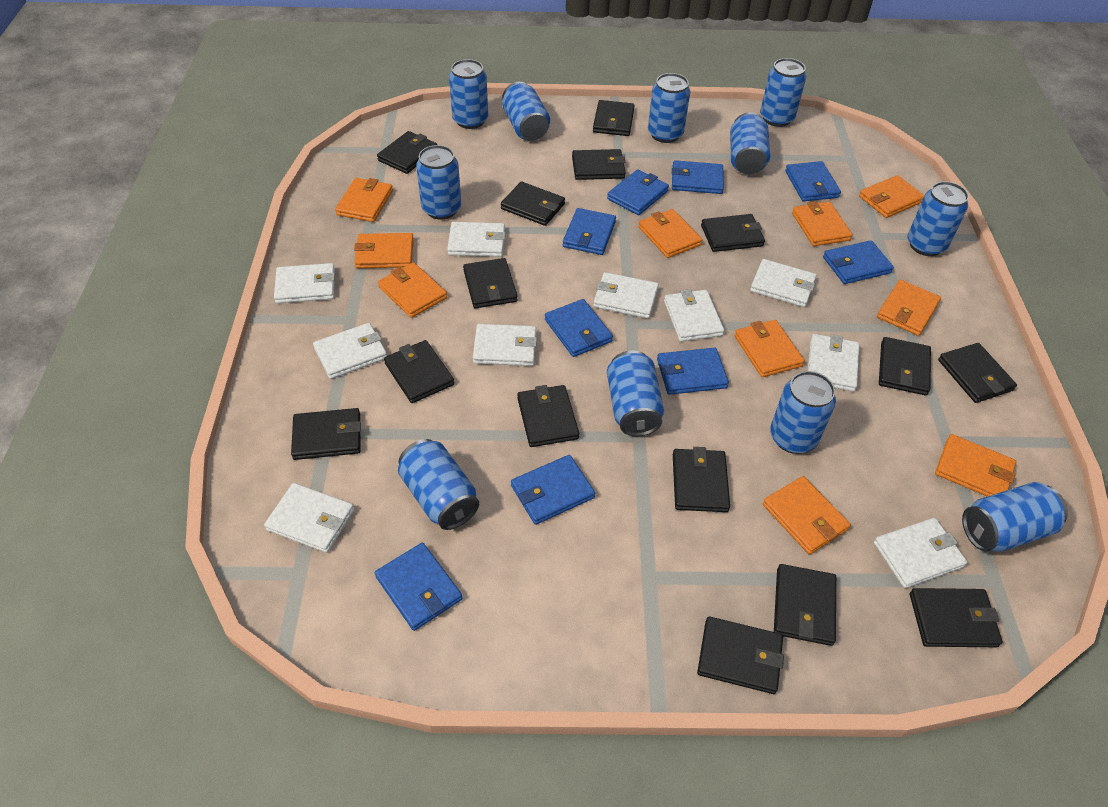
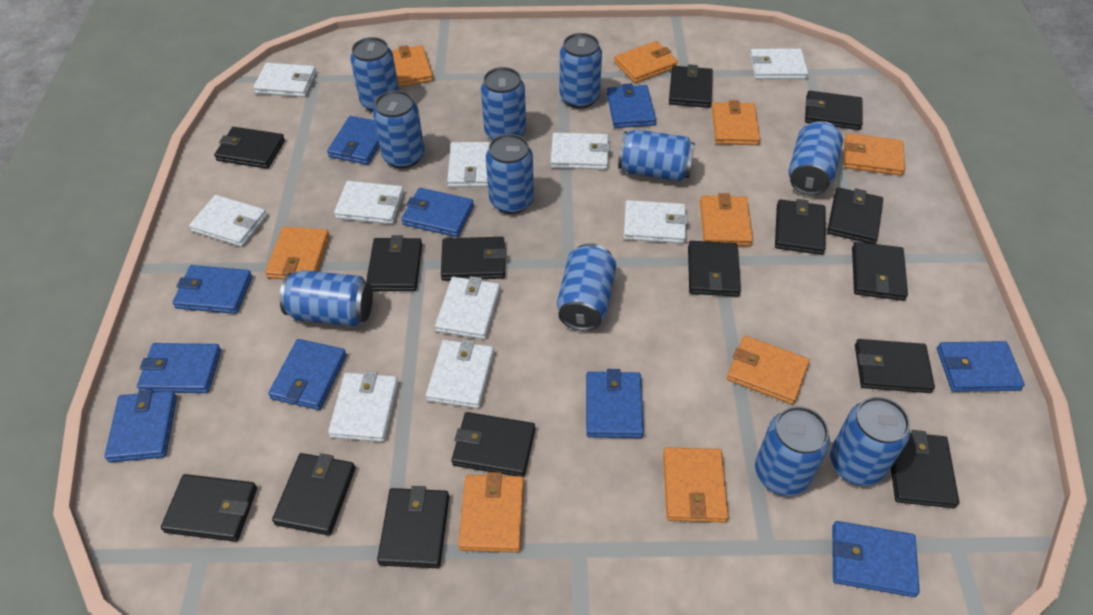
blue wallet: [375,543,462,631] [511,455,595,525] [545,299,613,357] [563,208,616,255] [607,169,669,215] [657,347,729,395] [672,160,724,194] [785,161,841,202] [823,240,894,284] = 9 -> [104,389,177,462] [137,343,221,393] [172,265,252,314] [268,339,347,410] [327,116,379,165] [401,188,474,237] [586,369,644,438] [607,83,656,128] [832,521,920,597] [937,341,1025,392] = 10
orange wallet: [335,178,393,222] [354,233,414,268] [378,262,447,318] [638,209,702,258] [734,320,804,377] [763,476,851,555] [792,201,852,246] [859,175,924,218] [877,280,941,336] [935,434,1016,497] = 10 -> [265,227,330,279] [391,45,433,87] [458,472,524,553] [614,41,678,83] [663,448,729,522] [700,193,753,246] [712,100,760,145] [727,336,810,405] [844,133,905,176] = 9

